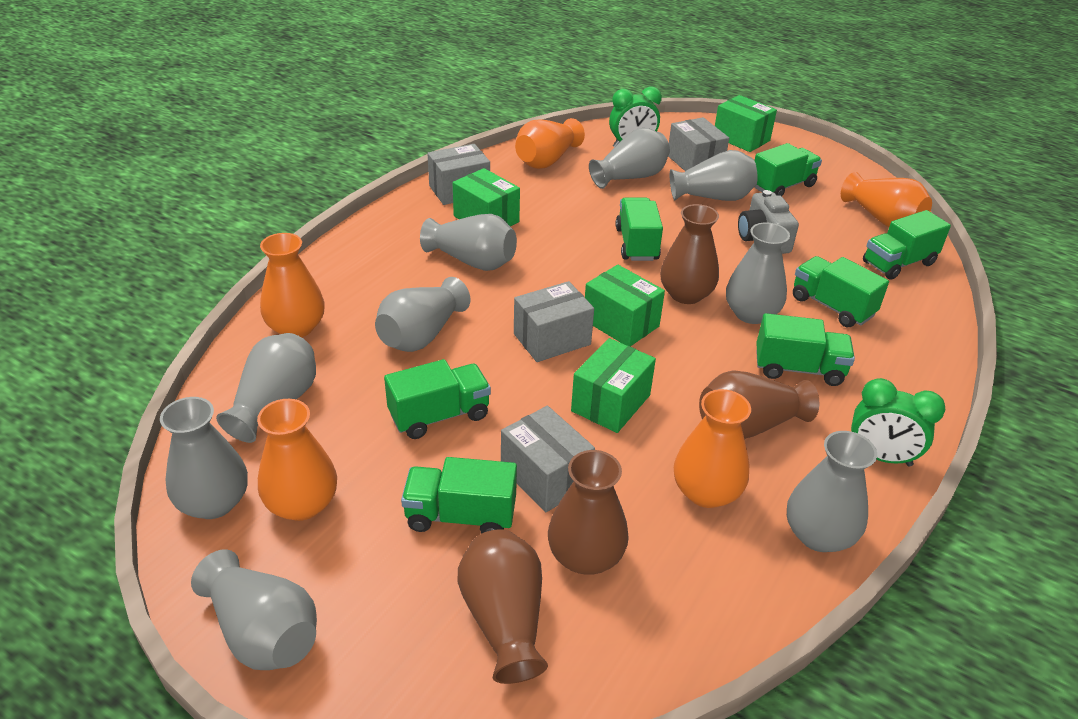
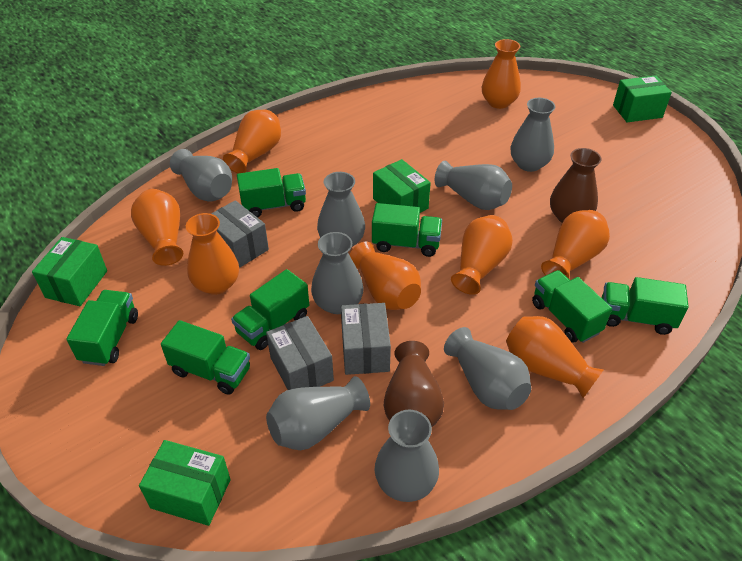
brown vase: [458,529,548,684] [548,450,629,575] [660,204,719,304] [699,370,819,439] = 4 -> [384,341,444,427] [550,148,602,223] = 2
green clock: [609,87,662,147] [851,378,946,466] = 2 -> none = 0
grey box: [427,144,490,205] [501,406,595,512] [514,281,594,362] [668,117,729,171] = 4 -> [211,200,269,268] [266,316,334,390] [341,303,391,375] = 3
grey camera: [738,190,799,254] = 1 -> none = 0
grey vase: [160,397,248,519] [191,549,317,670] [216,333,316,443] [375,277,471,352] [420,214,517,271] [589,128,670,189] [670,150,758,201] [726,222,790,324] [787,431,877,552] = 9 -> [170,149,232,202] [266,376,370,450] [311,232,364,314] [317,172,365,248] [375,410,439,502] [435,161,512,210] [444,327,531,410] [511,98,555,172] = 8
orange vase: [257,399,337,521] [260,233,325,337] [515,118,585,169] [674,389,751,508] [841,172,932,227] = 5 -> [131,189,183,266] [186,213,239,295] [223,109,281,174] [350,242,421,310] [451,215,513,295] [482,39,521,109] [506,316,604,398] [541,210,610,279] = 8

